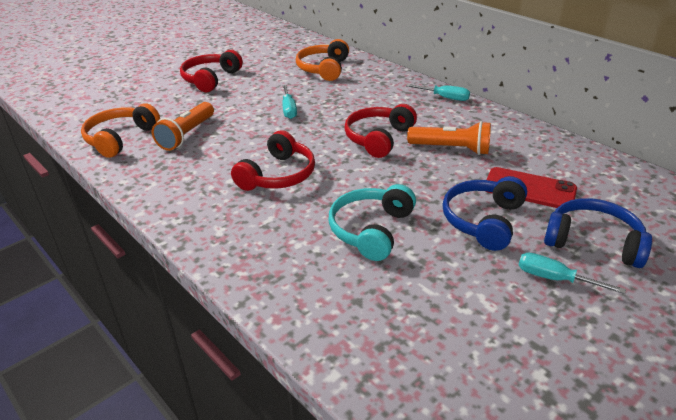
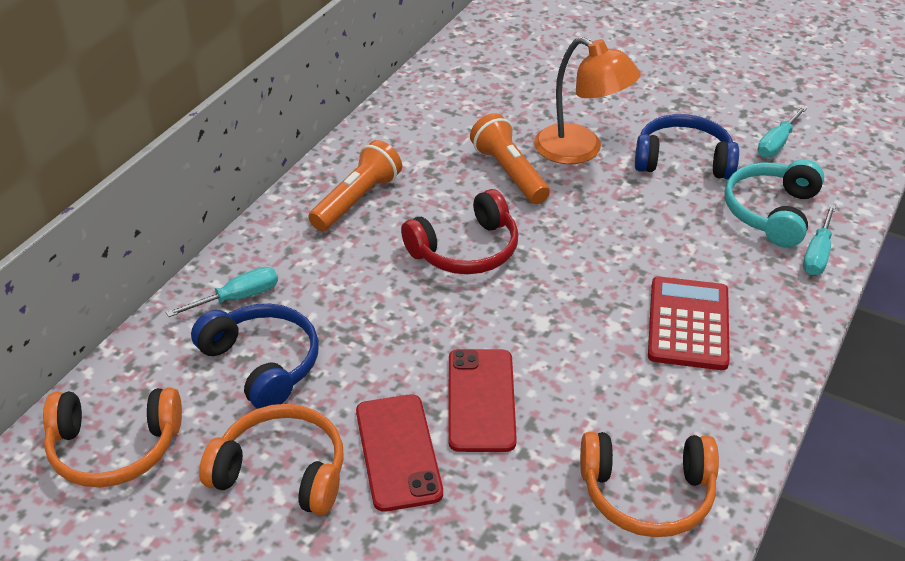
orange headphones: [81,103,160,158] [296,39,349,81] = 2 -> [43,388,182,487] [199,404,344,515] [580,432,719,537] = 3
orange lamp: none = 0 -> [534,37,641,164] = 1
red calculator: none = 0 -> [648,276,730,370] = 1
red headphones: [180,50,243,92] [231,130,315,191] [344,104,417,158] = 3 -> [401,189,518,274] = 1
red phone: [486,167,577,208] = 1 -> [356,394,443,512] [448,349,517,452] = 2

